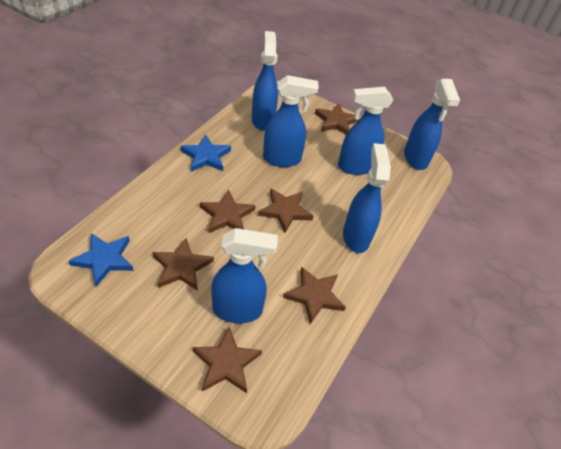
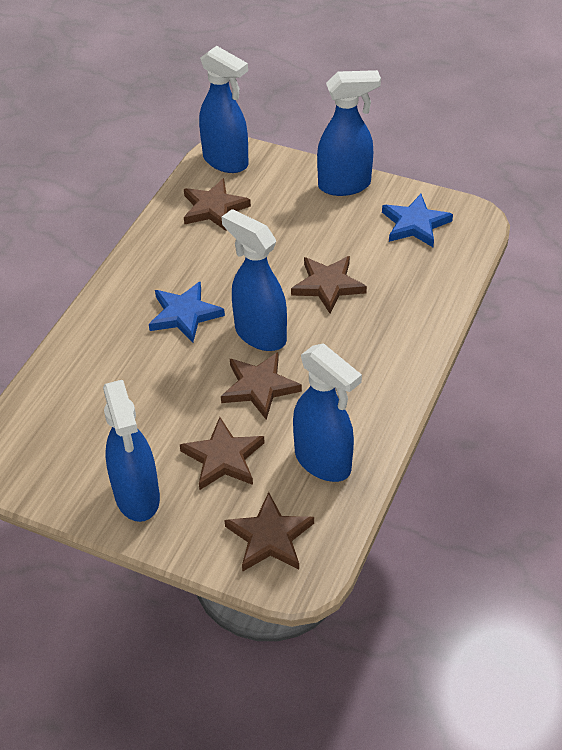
blue spray bottle: [211,228,278,323] [252,31,278,131] [263,75,319,167] [338,87,393,175] [343,143,391,253] [404,79,460,170] = 6 -> [103,380,160,522] [199,46,249,173] [222,209,287,351] [293,343,362,482] [317,70,381,196] = 5
brown star: [152,238,214,291] [193,327,262,393] [200,189,255,233] [258,188,313,233] [283,266,346,324] [315,103,360,135] = 6 -> [180,417,265,490] [184,178,251,231] [221,352,302,420] [224,492,314,572] [291,256,367,313] = 5

